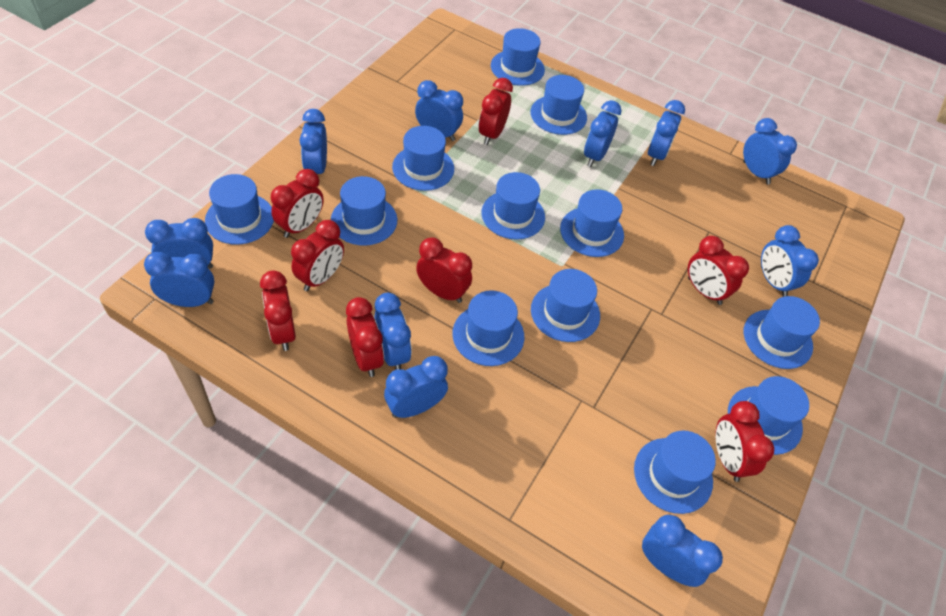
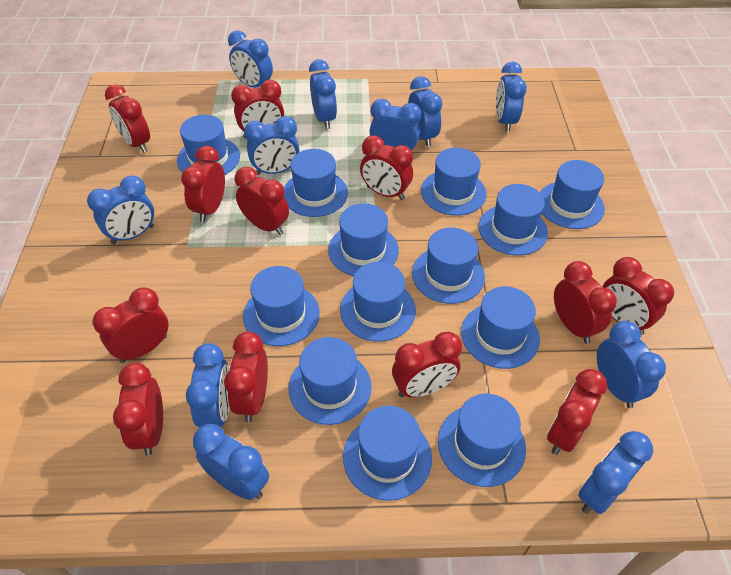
blue hat: [205,174,274,245] [331,176,397,246] [392,126,454,191] [452,290,524,366] [481,172,545,240] [491,28,545,86] [530,75,587,135] [531,269,600,342] [560,189,624,257] [634,431,716,514] [728,376,809,455] [744,296,820,369] = 12 -> [177,115,240,175] [243,266,320,346] [284,149,348,217] [289,337,372,425] [328,203,399,276] [340,262,416,342] [343,406,432,501] [412,228,485,304] [421,148,487,216] [438,394,526,487] [461,286,540,369] [479,184,548,256] [540,160,605,229] = 13
red clock: [260,270,296,351] [271,169,324,238] [291,220,344,291] [346,297,384,377] [416,237,472,303] [479,78,513,145] [688,236,749,305] [715,401,774,482] = 8 -> [93,287,168,363] [105,84,150,153] [113,363,163,456] [181,146,225,223] [224,331,268,422] [231,80,284,138] [235,167,289,235] [360,136,413,200] [392,331,462,397] [547,369,607,455] [554,261,617,344] [603,257,674,335] = 12

